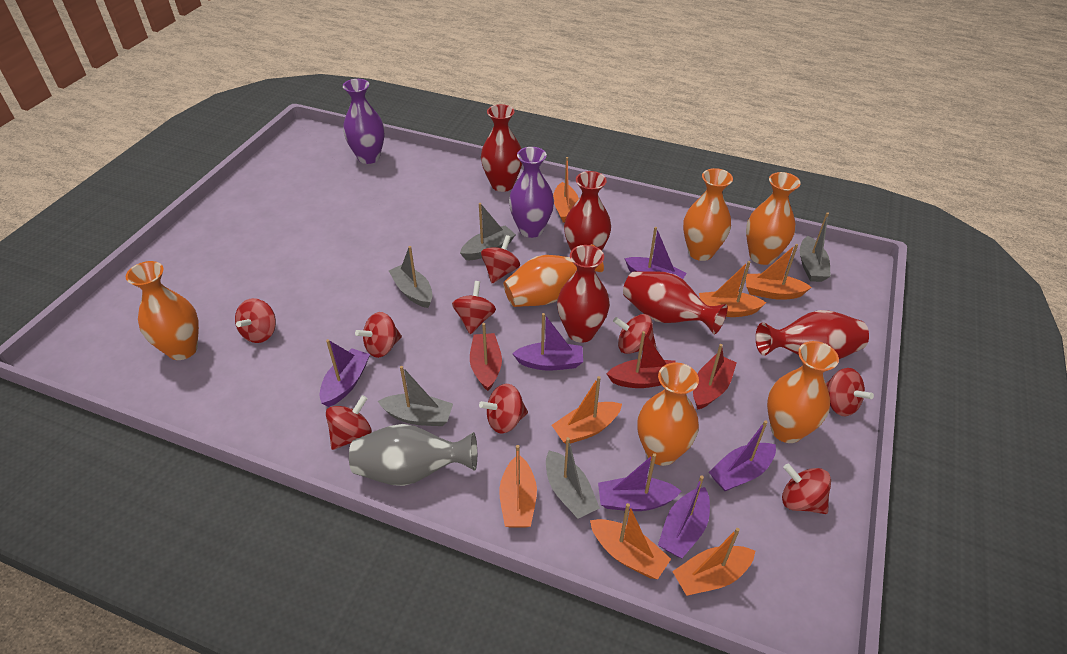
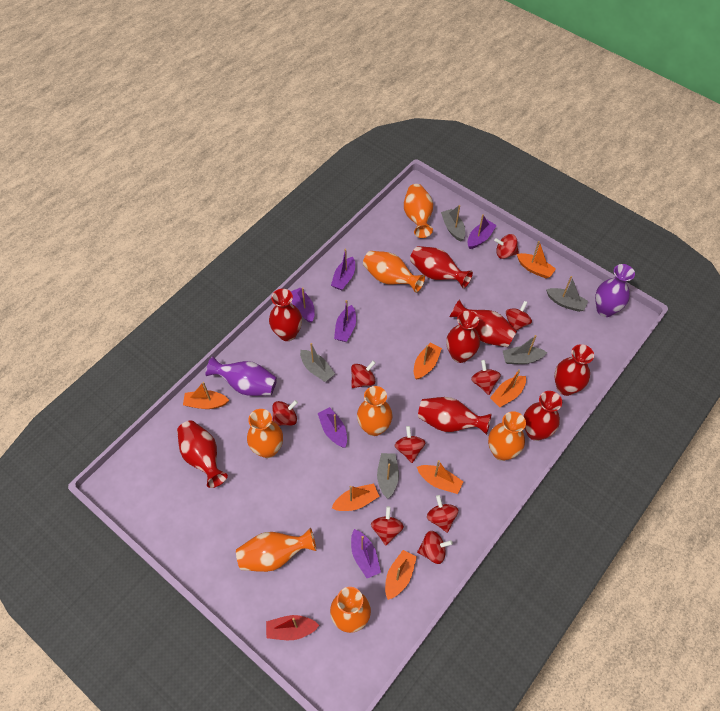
grey vase: [349,424,477,486] = 1 -> none = 0
orange vase: [126,261,199,360] [503,244,604,307] [637,363,699,466] [683,168,733,261] [746,172,801,265] [767,341,839,443] = 6 -> [236,528,316,572] [247,409,283,458] [330,587,371,633] [357,386,393,436] [363,251,425,293] [404,184,433,238] [488,411,526,461] = 7
red boat: [470,323,502,391] [606,331,676,388] [693,344,737,410] = 3 -> [266,615,319,640] = 1
red vase: [481,104,522,192] [557,245,610,343] [564,171,611,251] [623,271,728,334] [755,310,869,359] = 5 -> [177,420,228,488] [269,289,302,341] [410,246,473,289] [418,397,491,435] [446,311,480,363] [450,299,517,347] [524,391,562,441] [554,344,594,396] = 8

